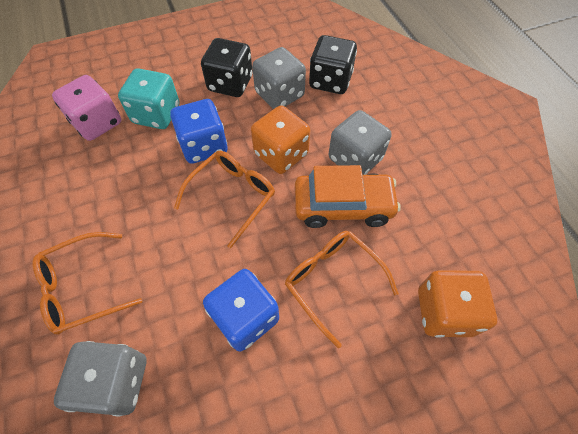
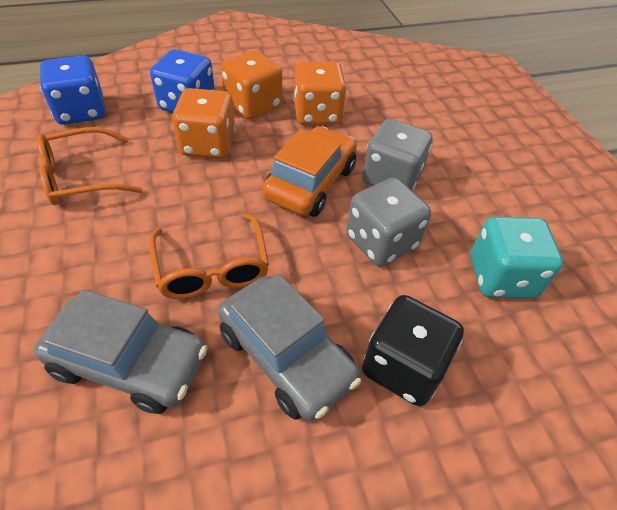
black dice: [201,38,253,97] [309,35,357,94] = 2 -> [362,295,464,406] = 1
grey car: none = 0 -> [34,289,208,414] [218,274,361,421] = 2
grey dice: [54,341,147,416] [252,47,306,109] [328,110,392,175] = 3 -> [346,177,431,267] [362,119,433,191] = 2
orange dice: [251,105,310,174] [418,270,497,338] = 2 -> [172,88,236,159] [221,50,282,119] [293,62,347,125] = 3
orange glasses: [32,232,142,334] [174,151,275,248] [285,231,399,348] = 3 -> [37,127,143,205] [149,214,269,299] = 2
pink dice: [52,75,121,141] = 1 -> none = 0

